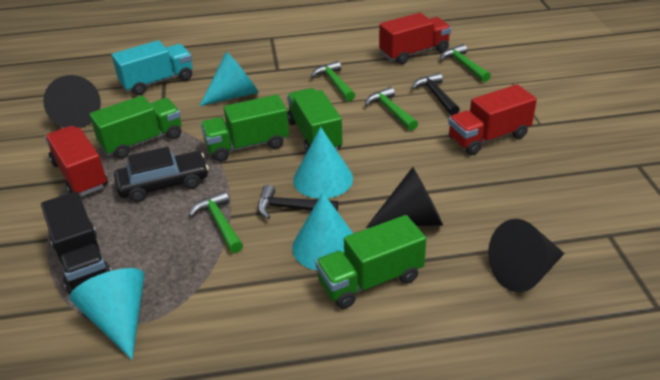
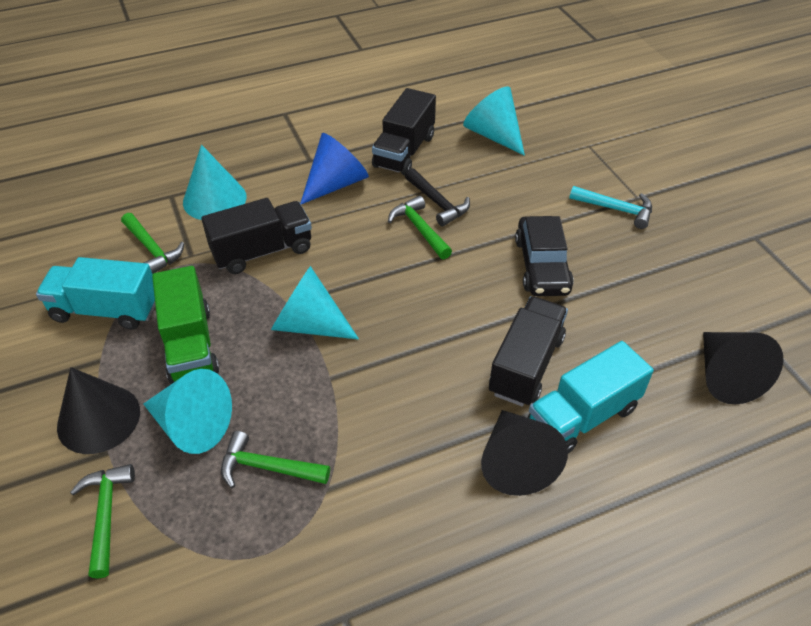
black hammer: [258,185,338,219] [412,73,460,116] = 2 -> [405,168,470,226] = 1
black truck: [41,191,112,294] = 1 -> [201,198,312,274] [372,88,436,175] [489,296,568,407] = 3
blue cone: none = 0 -> [300,133,369,204] = 1
green truck: [89,95,181,159] [201,95,289,162] [287,88,342,152] [315,215,426,309] = 4 -> [152,266,219,384] = 1
red truck: [45,126,108,196] [379,13,451,64] [448,84,537,155] = 3 -> none = 0
turquoise hammer: none = 0 -> [569,186,652,229] = 1
turquoise truck: [112,40,193,95] = 1 -> [36,257,155,330] [528,341,654,453] = 2

